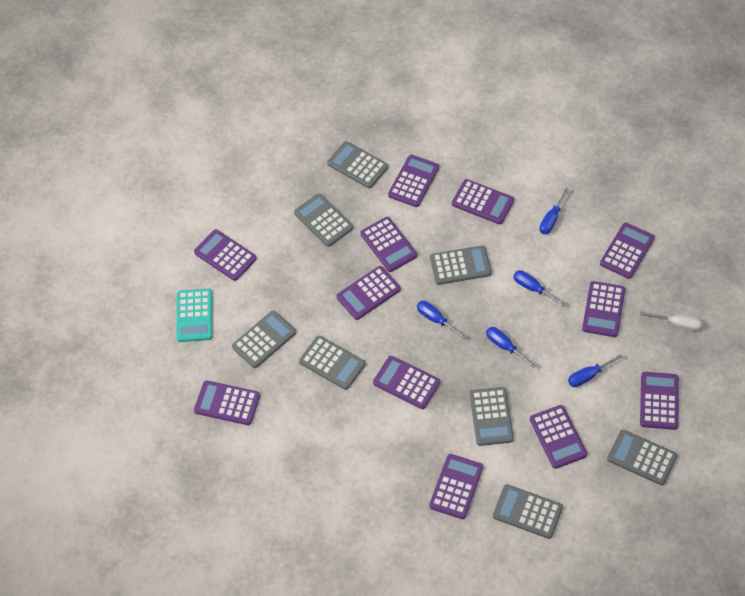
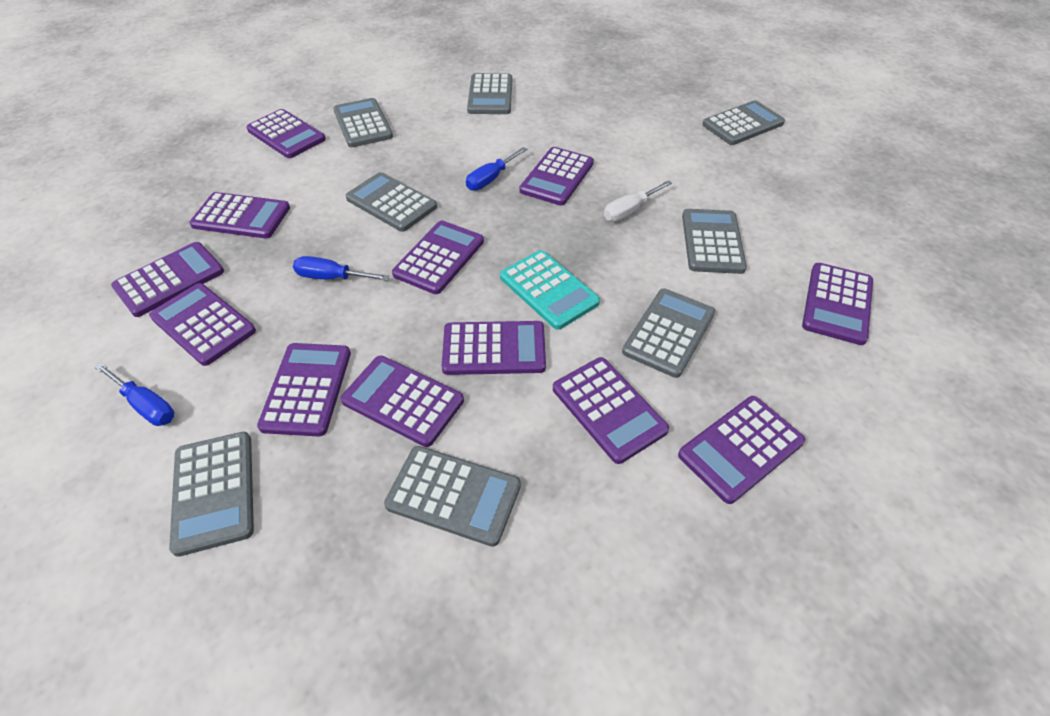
blue screwdriver: [417,301,467,340] [486,327,536,368] [513,270,566,306] [539,188,570,234] [568,354,623,387] = 5 -> [95,363,174,426] [293,256,389,281] [466,147,527,191] = 3

